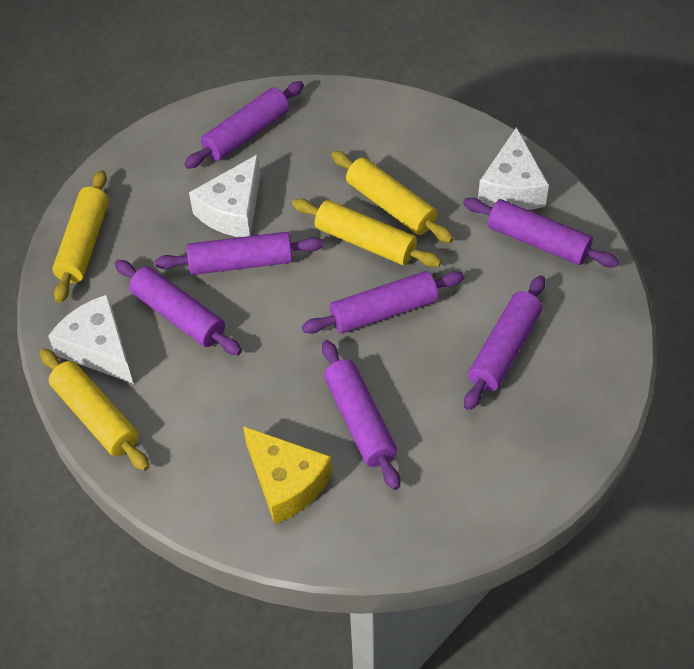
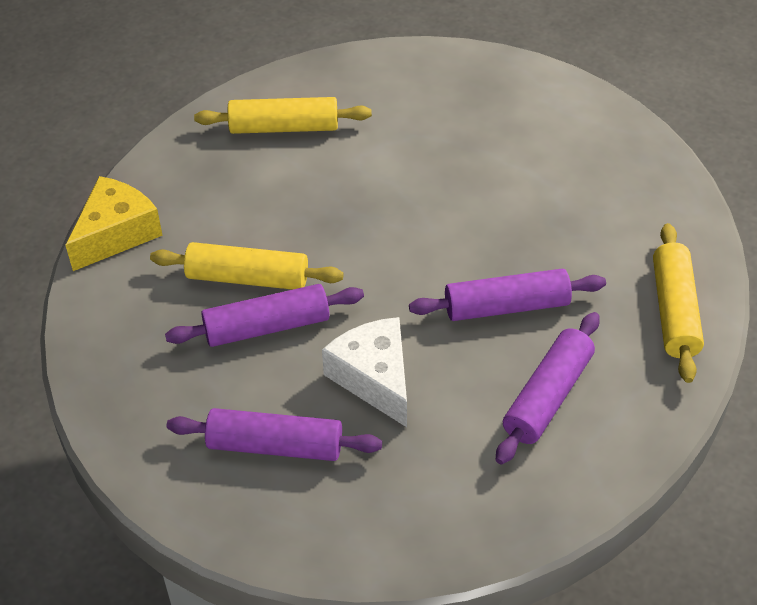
purple rolling pin: [115,260,242,355] [155,232,323,275] [184,81,304,169] [302,271,464,334] [322,340,400,490] [463,198,619,267] [464,275,545,410] = 7 -> [165,284,364,347] [167,408,382,461] [409,268,606,321] [496,312,600,465] = 4
white cheese: [48,294,134,384] [189,154,261,237] [478,127,549,210] = 3 -> [322,317,407,427] = 1
yellow rolling pin: [40,349,150,471] [52,170,109,303] [292,199,441,267] [331,151,454,243] = 4 -> [150,242,344,290] [194,97,372,134] [653,223,704,383] = 3

